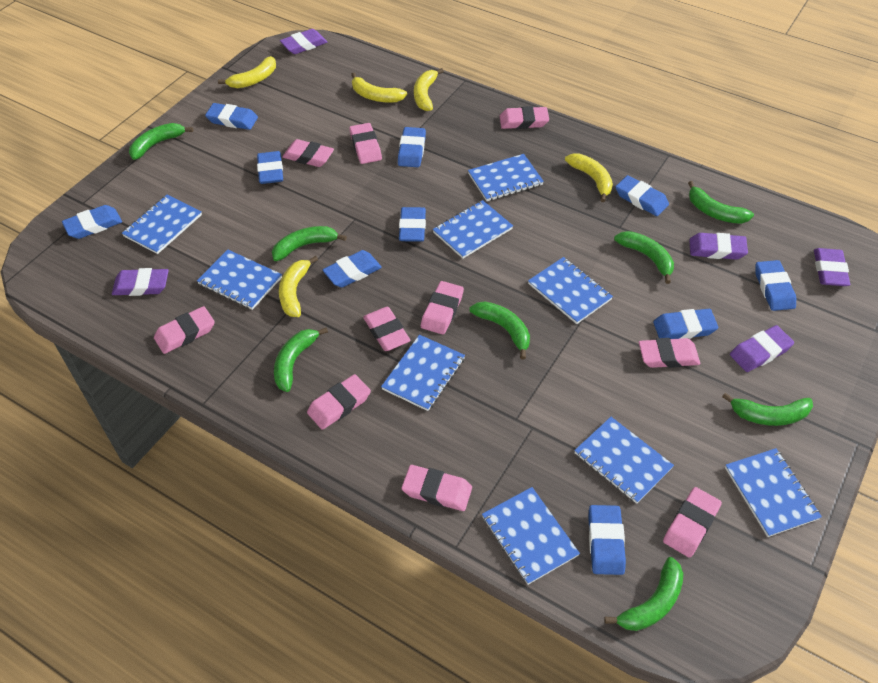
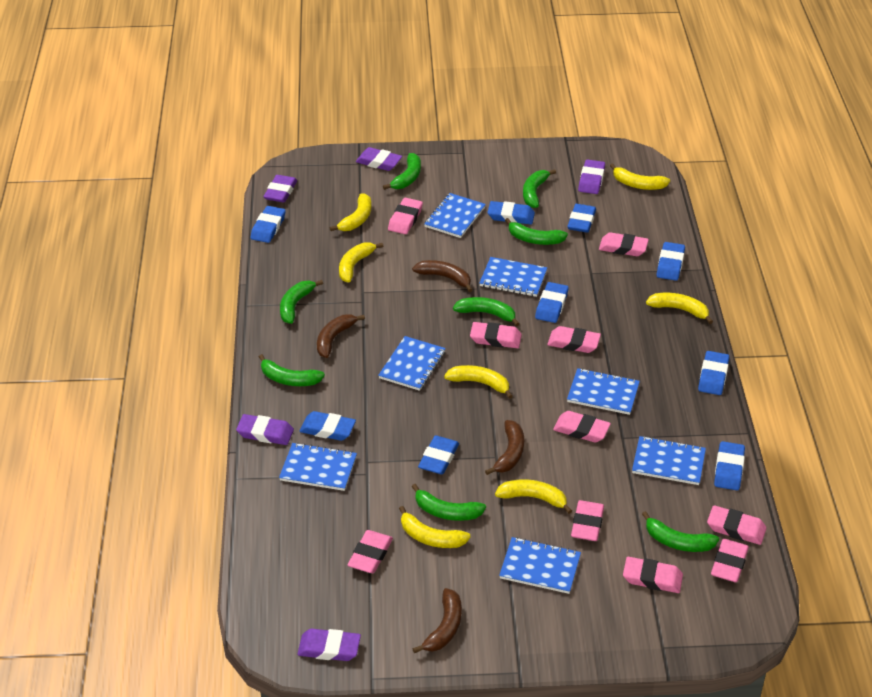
blue eraser: [62,205,122,239] [205,103,258,130] [257,151,283,184] [323,250,382,288] [398,127,426,167] [399,207,426,242] [588,505,626,575] [615,175,669,216] [653,309,718,339] [756,260,796,311] = 10 -> [250,206,286,243] [300,411,356,441] [418,436,459,474] [487,201,535,224] [535,282,568,323] [567,204,596,233] [657,242,685,281] [698,351,729,395] [714,441,745,490] = 9
blue notebook: [122,195,202,254] [197,250,282,310] [381,335,465,411] [433,200,513,259] [468,154,544,201] [482,487,580,585] [528,257,613,324] [574,417,674,504] [725,448,822,537] = 9 -> [279,443,357,491] [378,336,446,391] [424,193,486,238] [479,257,547,297] [499,537,581,594] [567,368,640,415] [632,436,706,485] = 7
brown banana: none = 0 -> [317,314,365,358] [412,260,472,292] [412,588,462,653] [485,420,524,475] = 4
yellow banana: [218,56,276,88] [279,256,318,317] [351,73,407,103] [414,68,444,111] [565,153,613,202] = 5 -> [330,193,371,231] [339,242,383,283] [399,506,471,548] [444,365,513,399] [495,479,572,514] [610,164,670,190] [646,293,713,324] = 7

